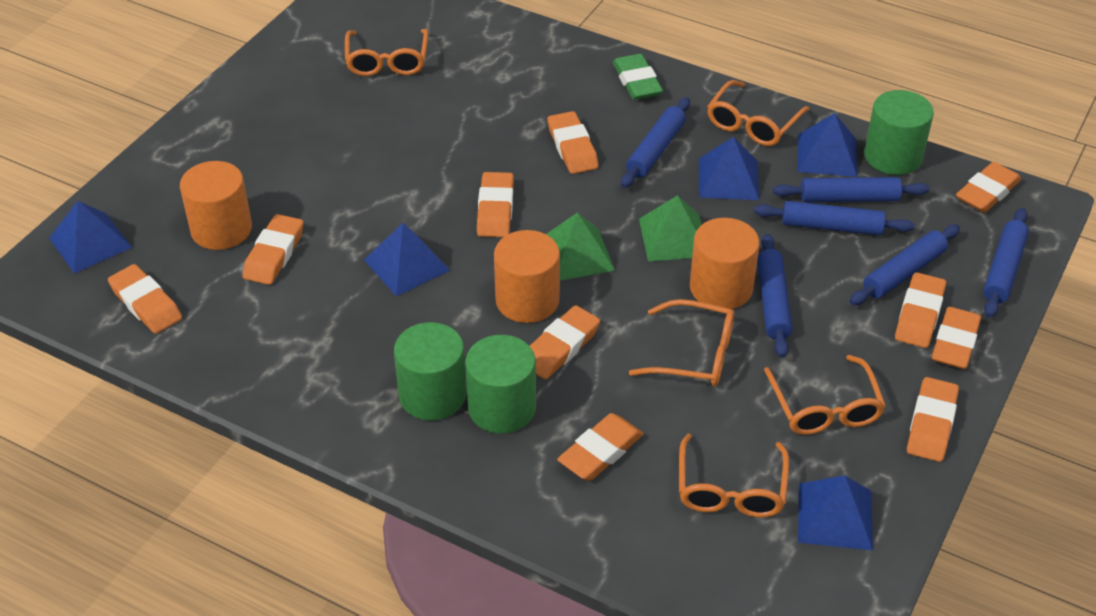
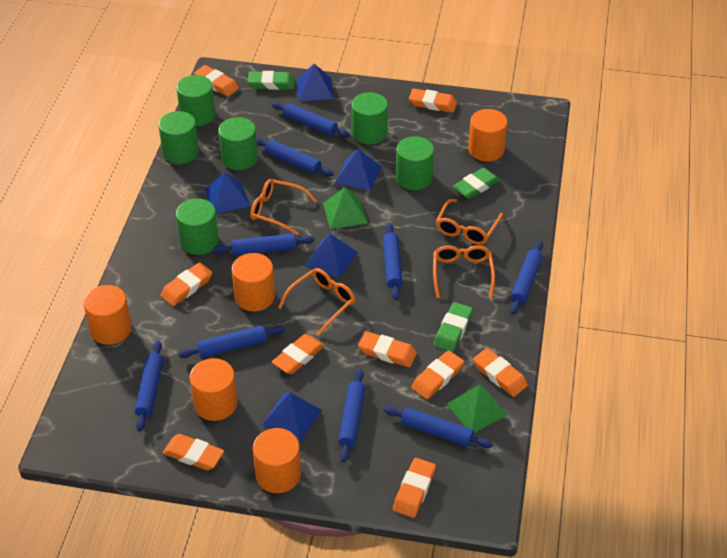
blue rolling pin: [621,97,690,188] [754,201,914,235] [757,234,792,358] [773,177,929,202] [850,224,960,305] [983,208,1029,318] = 6 -> [135,341,163,431] [178,325,285,358] [213,234,314,256] [257,138,334,176] [271,102,350,137] [338,369,365,462] [383,223,403,300] [383,406,492,448] [510,241,543,315] = 9
green cylinder: [394,322,467,420] [465,335,536,434] [864,90,934,175] = 3 -> [158,111,199,164] [176,75,215,126] [176,198,219,255] [218,117,258,170] [351,92,388,144] [396,136,434,190] = 6
green eraser: [613,54,663,100] = 1 -> [248,71,295,90] [434,302,473,352] [452,168,500,199] = 3
orange cylinder: [180,161,252,250] [494,230,560,323] [690,218,760,309] = 3 -> [84,285,132,345] [190,358,238,421] [232,253,275,311] [253,428,301,493] [468,109,508,162] = 5
orange eraser: [108,264,182,334] [243,214,304,285] [477,172,514,237] [530,305,600,379] [548,111,598,174] [557,413,643,481] [895,272,946,348] [907,377,959,462] [932,307,981,369] [956,162,1021,213] = 10 -> [160,262,212,306] [163,434,224,470] [194,65,239,97] [272,334,325,374] [358,331,417,367] [393,458,436,518] [409,88,457,113] [411,350,464,399] [473,348,528,397] = 9
orange glasses: [345,29,428,76] [629,299,734,386] [679,434,789,518] [707,80,810,146] [764,355,886,435] = 5 -> [250,179,317,235] [278,268,355,336] [433,245,495,298] [436,199,503,245] = 4

